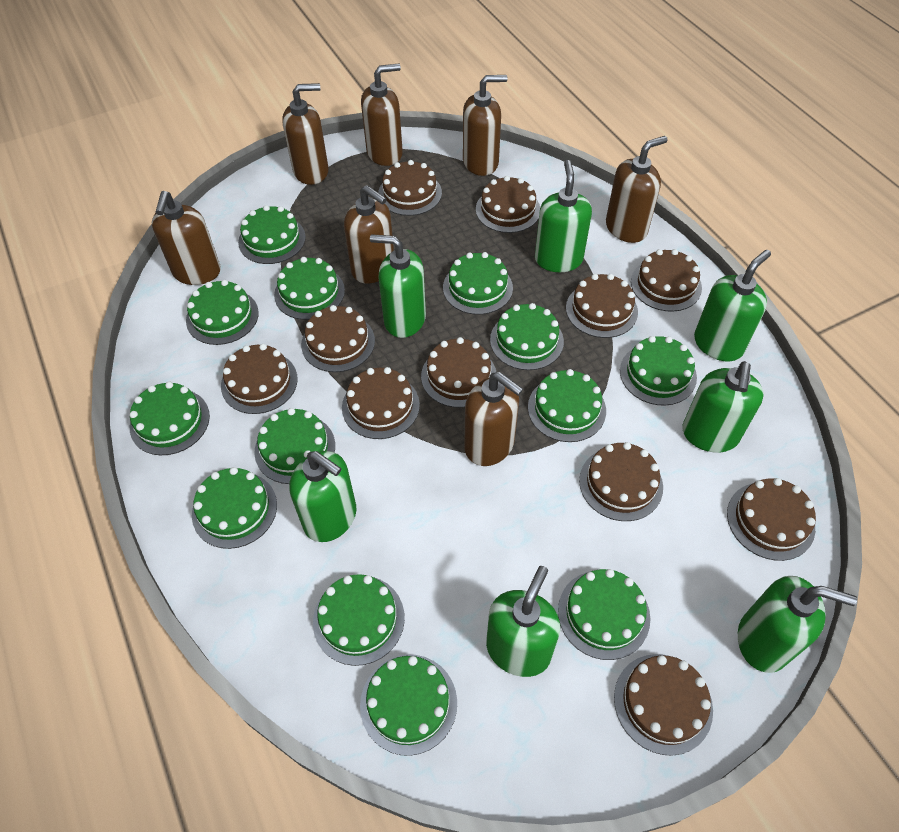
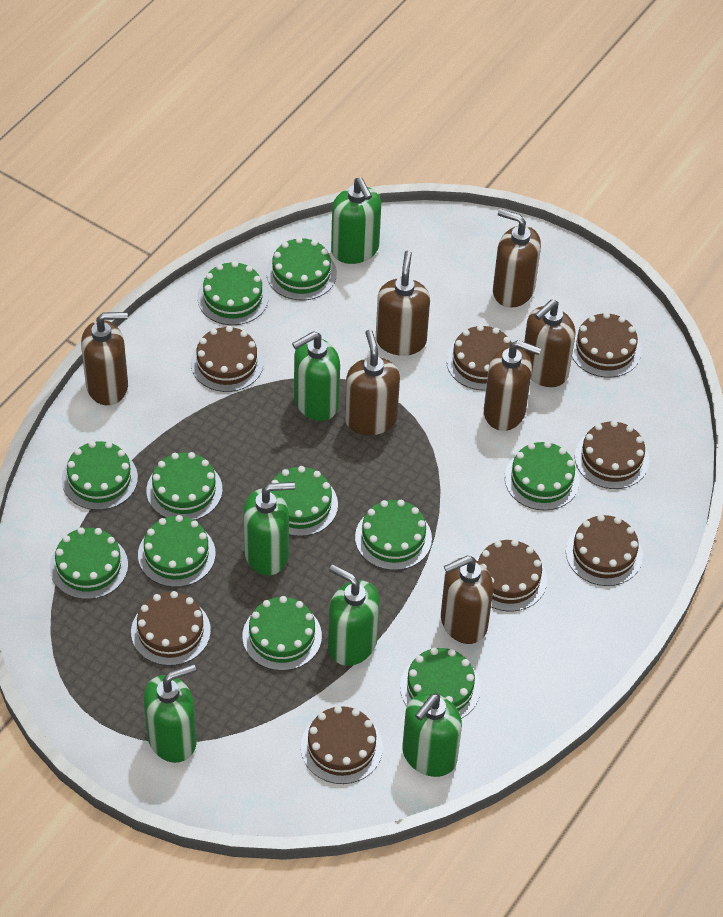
brown cake: [221,344,298,414] [301,305,375,372] [342,367,420,439] [378,160,442,216] [421,337,496,408] [476,176,540,233] [566,274,638,338] [579,442,663,521] [614,654,713,756] [631,249,702,312] [727,478,816,561] = 11 -> [131,591,211,666] [191,326,264,392] [301,706,383,784] [446,325,512,391] [476,539,547,611] [566,514,643,586] [572,312,642,378] [575,420,649,489] = 8
green cake: [130,382,210,455] [186,280,259,345] [192,467,277,549] [238,205,306,264] [254,408,335,484] [274,257,345,320] [313,574,405,666] [360,655,457,756] [443,252,513,315] [490,303,564,370] [528,369,606,442] [558,569,650,660] [620,336,697,406] = 13 -> [50,527,128,599] [62,441,138,510] [138,515,216,587] [146,452,222,520] [198,261,269,325] [242,596,322,671] [266,237,337,301] [271,466,338,536] [355,500,432,570] [400,648,480,719] [505,441,580,510] = 11
green soap dispenser: [289,451,356,542] [370,234,426,338] [486,566,560,677] [535,160,592,272] [682,361,764,453] [694,250,771,362] [738,576,857,673] = 7 -> [143,664,197,763] [243,482,295,575] [292,331,340,421] [328,564,380,666] [331,178,381,264] [402,693,462,777] = 6

